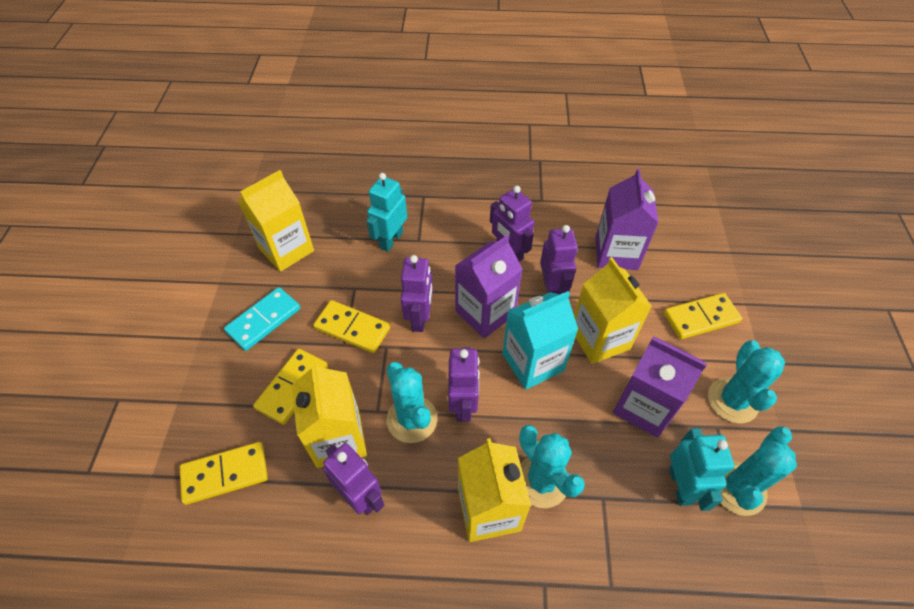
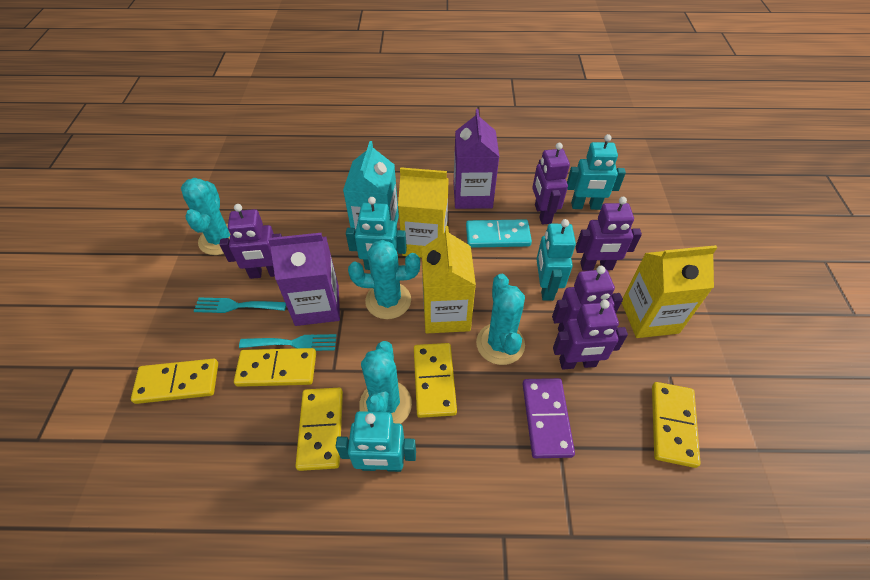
purple carton: [455,235,523,338] [595,169,659,270] [613,336,707,438] = 3 -> [268,233,340,326] [454,109,499,209] = 2
purple domino: none = 0 -> [523,378,575,458] = 1
turquoise fork: none = 0 -> [194,298,286,313] [239,334,337,351] = 2
turquoise robot: [367,173,407,252] [669,428,734,511] = 2 -> [336,411,416,472] [346,197,407,270] [537,219,576,301] [567,134,626,210] = 4
yellow carton: [238,170,314,272] [292,362,367,468] [458,438,531,542] [574,257,652,364] = 4 -> [398,167,449,258] [422,226,476,333] [622,245,717,338] = 3
yellow domino: [180,442,268,505] [253,349,328,425] [313,300,390,353] [664,293,742,339] = 4 -> [131,359,218,404] [234,348,316,387] [295,388,343,471] [414,343,457,418] [652,382,700,468] = 5

